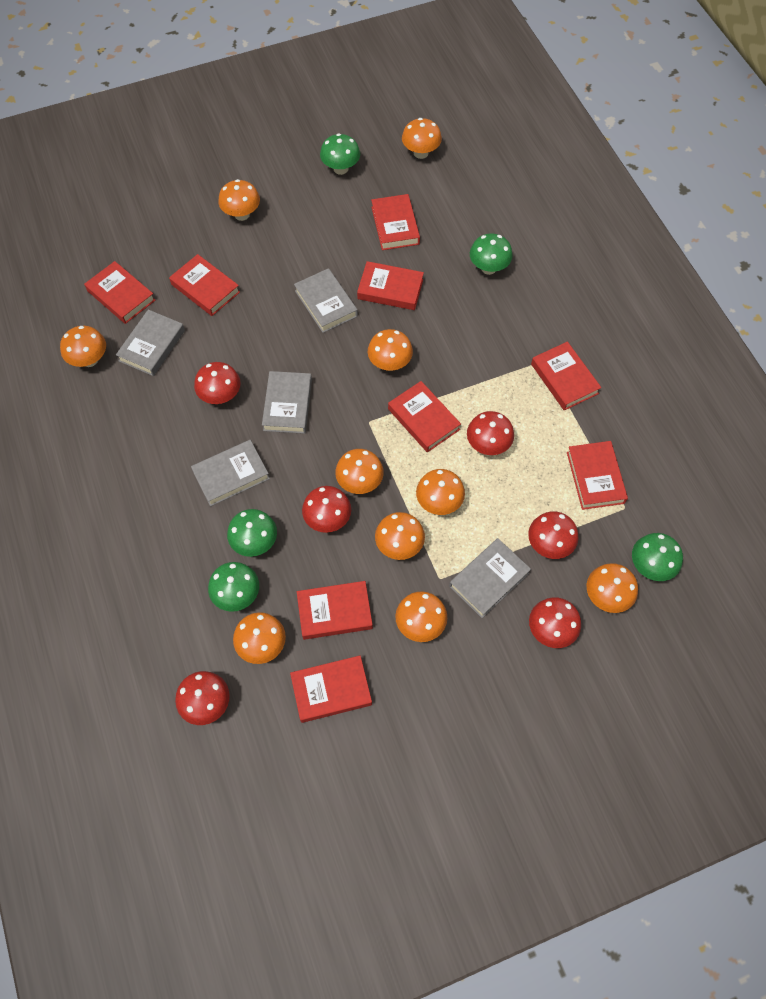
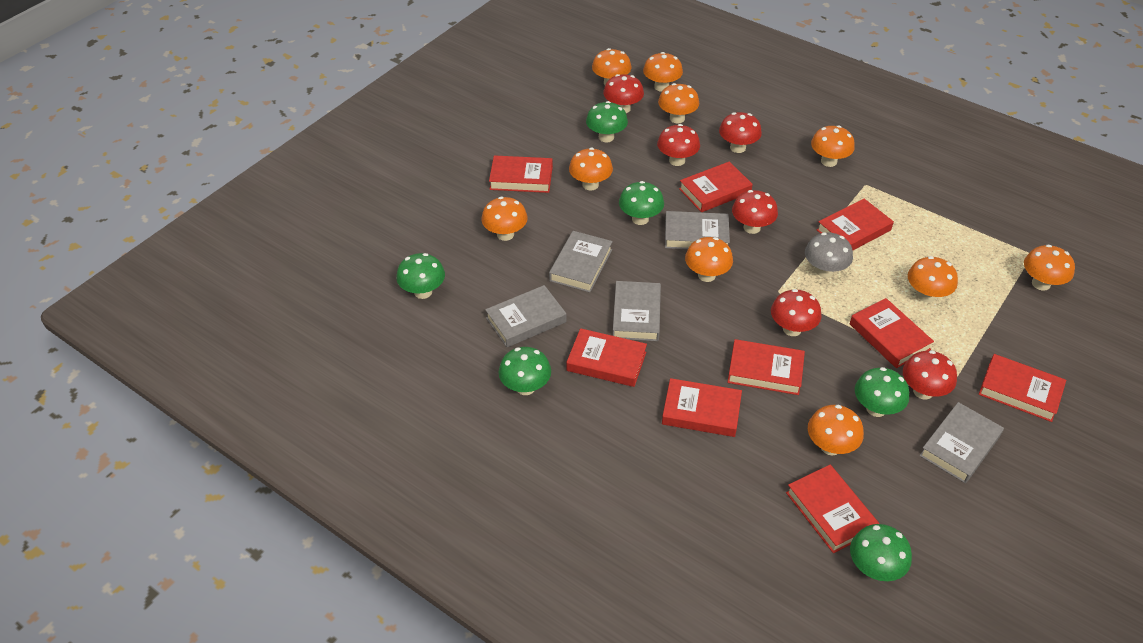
green mushroom: [208,562,259,612] [227,509,277,557] [320,133,360,175] [470,234,513,275] [632,533,683,581] = 5 -> [396,253,445,299] [498,347,551,395] [586,101,628,142] [619,181,664,225] [850,524,912,581] [855,367,909,417] = 6
grey mushroom: none = 0 -> [805,232,853,277] = 1

